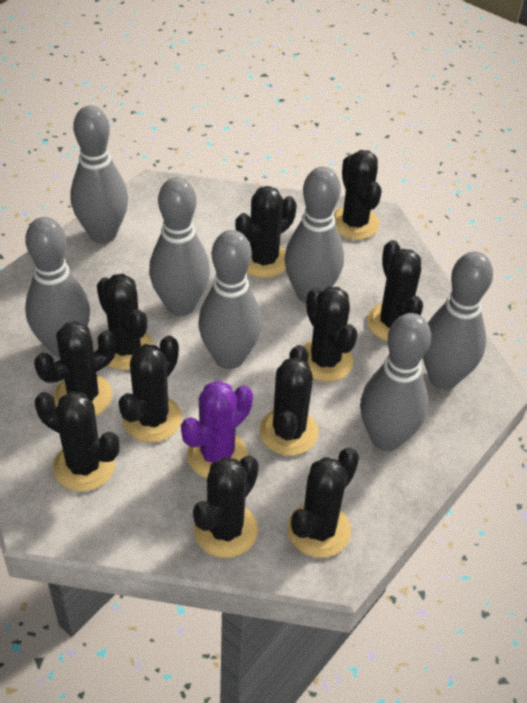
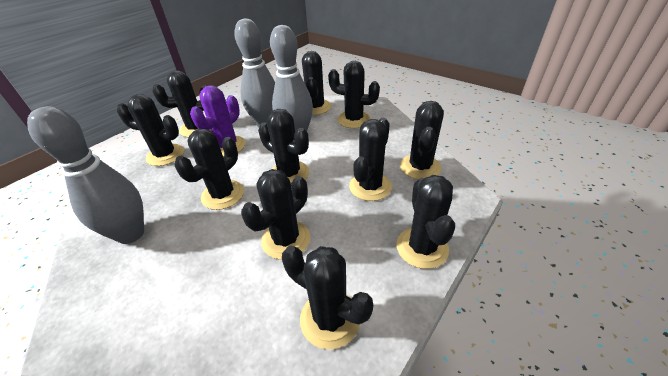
grey bowling pin: [25,217,90,357] [70,105,128,243] [149,177,210,316] [198,230,262,369] [284,167,344,303] [360,313,431,451] [423,252,493,389] = 7 -> [27,106,144,244] [234,19,275,128] [270,25,313,132] = 3

